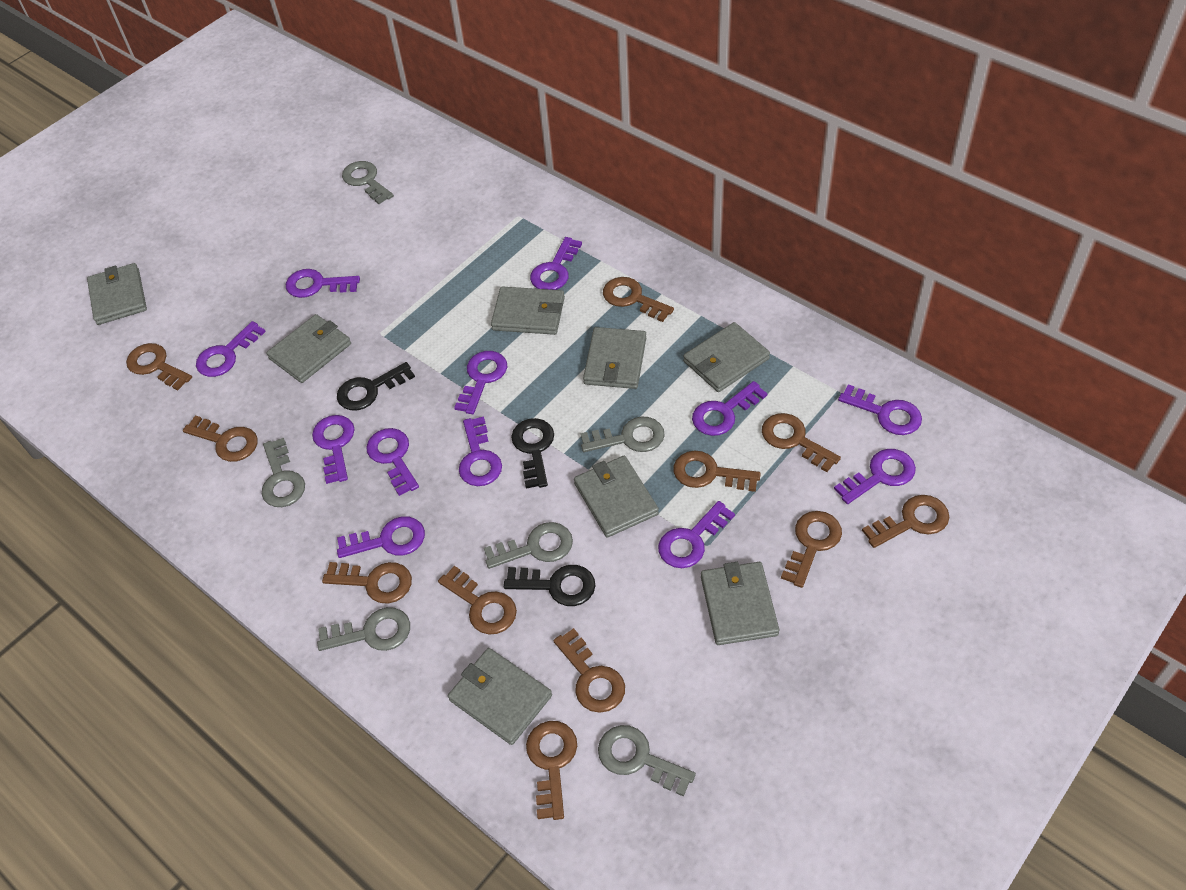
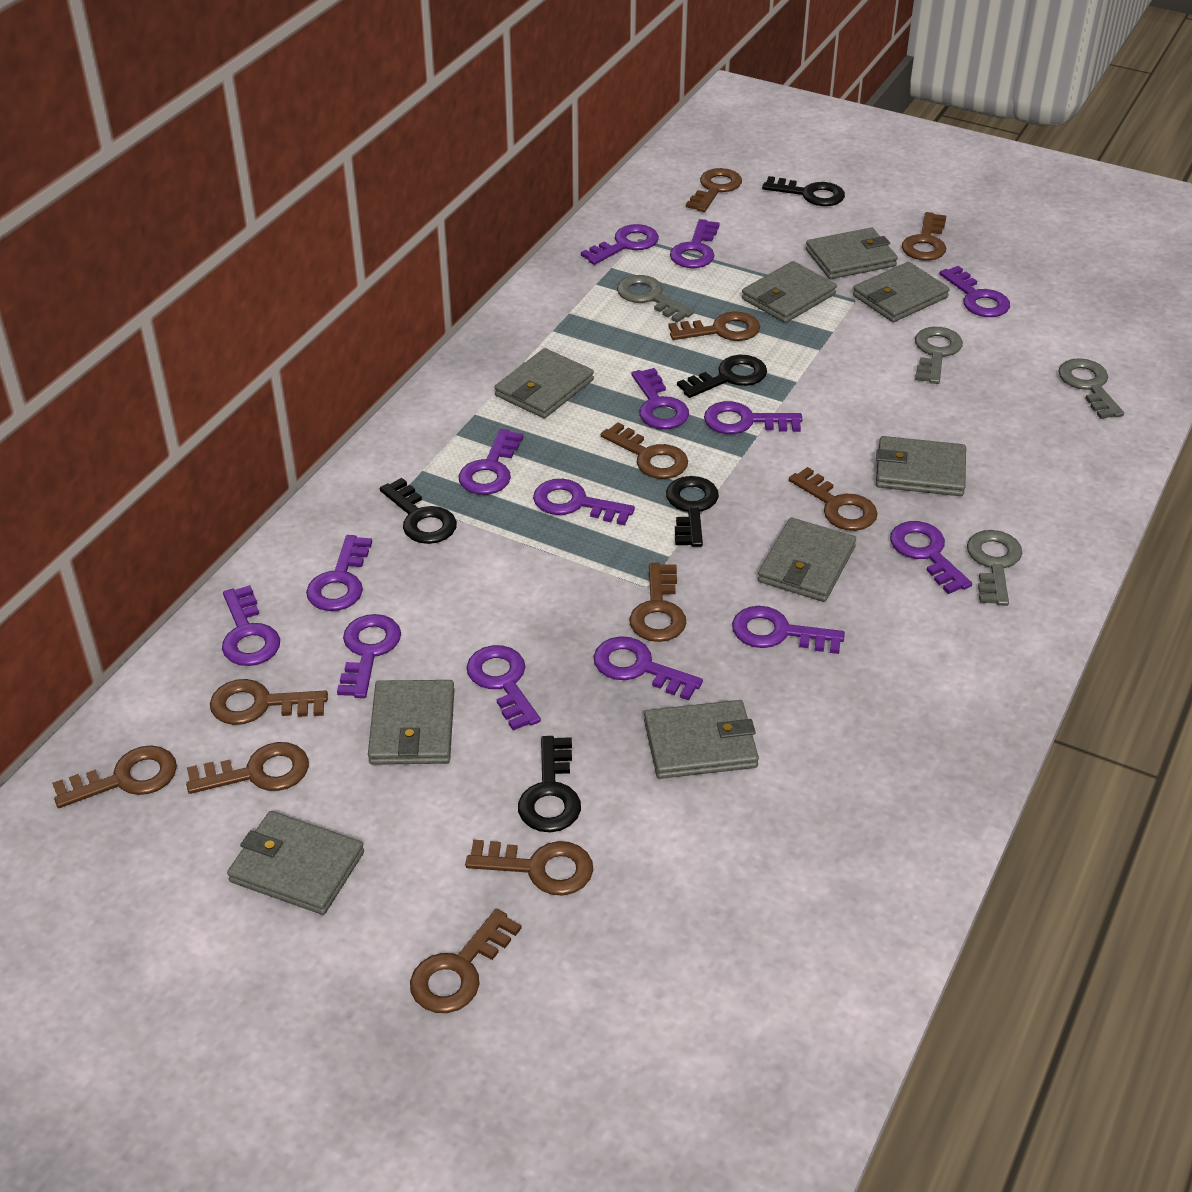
black key: [337,362,415,410] [504,565,596,606] [511,418,554,489] = 3 -> [380,478,457,544] [518,736,581,832] [666,476,719,547] [677,355,767,398] [762,176,845,206] = 5
grey key: [262,438,305,507] [317,607,410,651] [342,161,394,204] [484,522,573,569] [580,417,665,452] [598,725,696,797] = 6 -> [617,275,694,323] [915,327,963,384] [967,530,1022,606] [1058,358,1124,419] = 4
grey wallet: [87,263,147,325] [267,314,351,383] [448,648,552,745] [491,287,565,335] [574,456,659,537] [583,327,646,389] [683,322,770,392] [701,562,779,645] = 8 -> [227,811,364,915] [368,680,454,765] [495,348,594,418] [644,700,759,779] [742,261,837,323] [758,518,856,602] [806,228,898,279] [853,262,950,322] [876,436,966,496] = 9
purple key: [196,321,266,377] [286,269,360,298] [312,415,355,484] [337,516,425,558] [366,428,419,496] [454,351,507,414] [459,416,502,486] [530,237,582,290] [658,501,735,568] [692,381,767,436] [834,449,916,504] [838,384,922,435] = 12 -> [222,585,280,666] [306,535,372,611] [337,614,401,698] [459,429,523,495] [467,645,541,731] [533,479,635,525] [581,224,659,265] [593,636,703,701] [632,368,689,429] [670,219,720,268] [704,401,802,434] [732,606,845,654] [890,521,972,594] [939,266,1010,317] = 14

